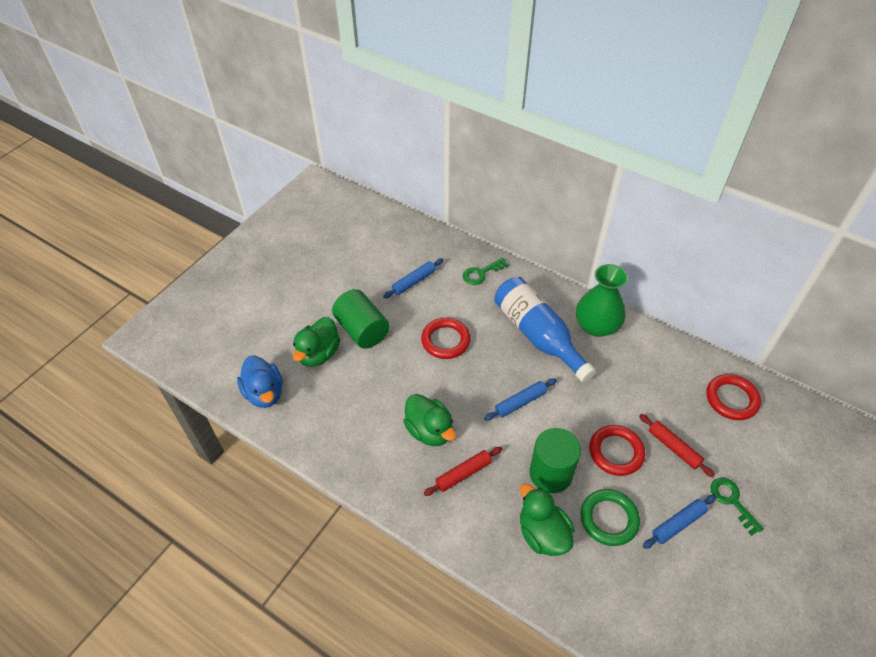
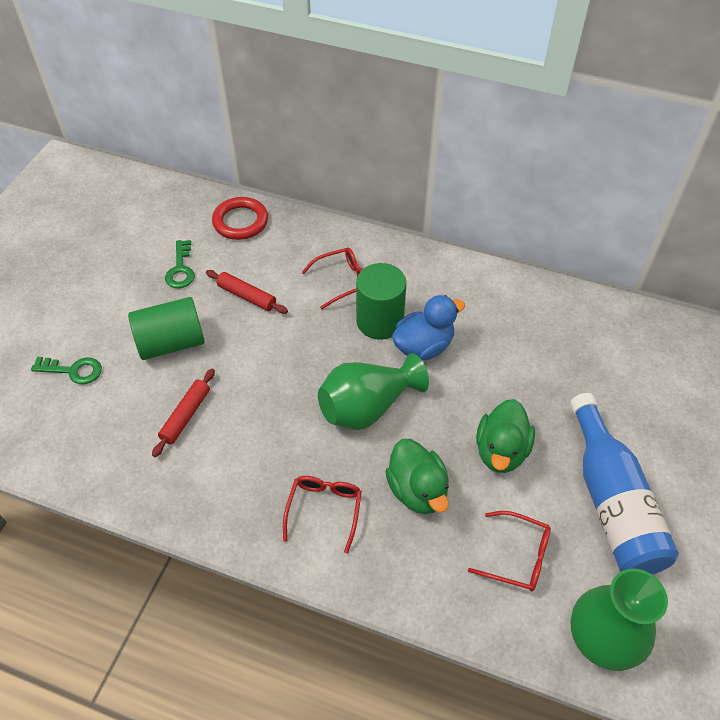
blue rolling pin: [383,258,443,298] [484,378,557,421] [643,495,716,549] = 3 -> none = 0
green duck: [293,317,340,367] [403,394,456,446] [520,484,575,556] = 3 -> [385,439,449,514] [476,399,535,473] = 2
green ring: [581,489,640,546] = 1 -> none = 0
green vase: [576,264,628,337] = 1 -> [318,353,429,430] [571,568,668,671] = 2
red glasses: none = 0 -> [283,476,362,553] [302,248,363,309] [468,511,551,591] = 3
red ring: [421,318,471,359] [589,425,645,476] [706,374,761,420] = 3 -> [212,197,268,240] = 1

